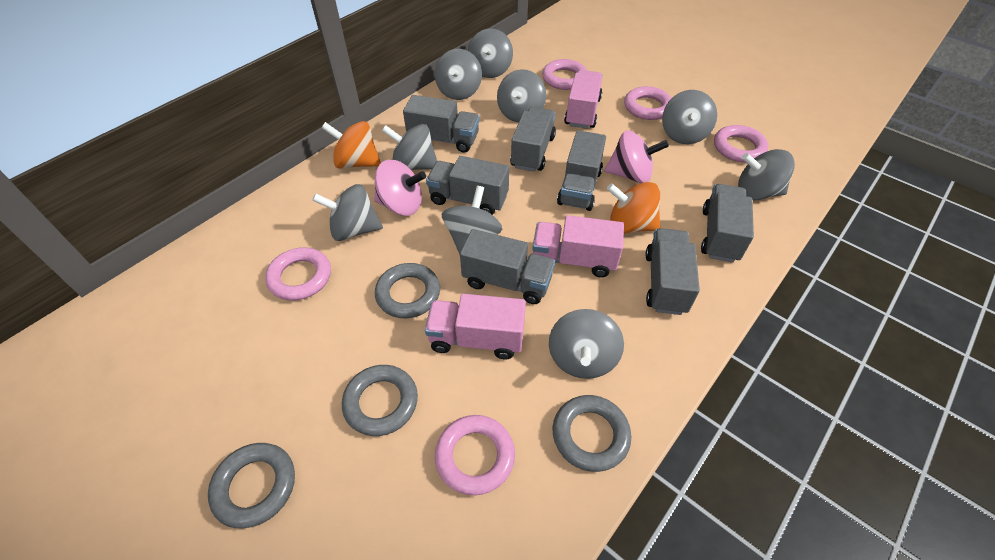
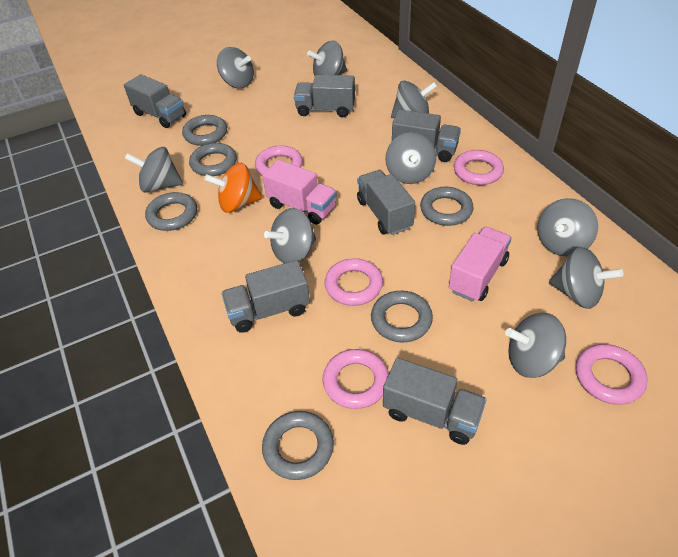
grey ring: [208,443,295,528] [342,365,418,436] [375,263,440,318] [553,395,631,472] = 4 -> [145,192,197,231] [182,115,227,146] [189,143,237,176] [262,411,334,480] [371,291,433,342] [420,187,473,226] = 6
grey truck: [403,95,480,153] [426,156,509,215] [460,229,555,304] [510,107,556,172] [557,130,606,211] [645,228,700,315] [701,184,754,263] = 7 -> [124,74,186,128] [221,260,310,333] [294,75,355,117] [357,170,415,235] [383,358,487,445] [392,109,461,162] = 6
orange spinning top: [322,121,381,169] [607,182,660,234] = 2 -> [204,163,262,213] = 1
pink spinning top: [374,160,426,216] [605,131,669,183] = 2 -> none = 0
pink truck: [425,294,526,359] [532,215,624,278] [564,70,602,129] = 3 -> [262,160,337,224] [449,227,512,302] = 2

